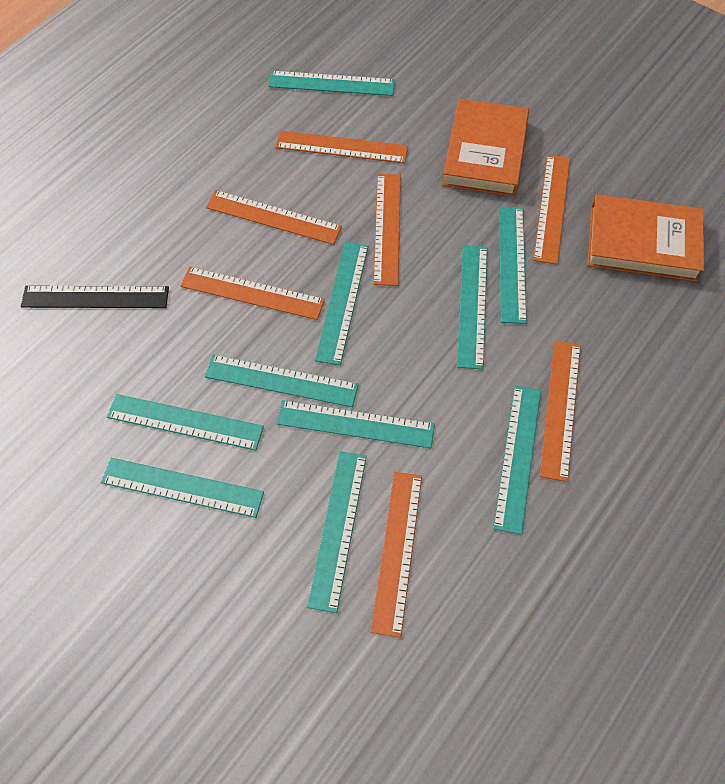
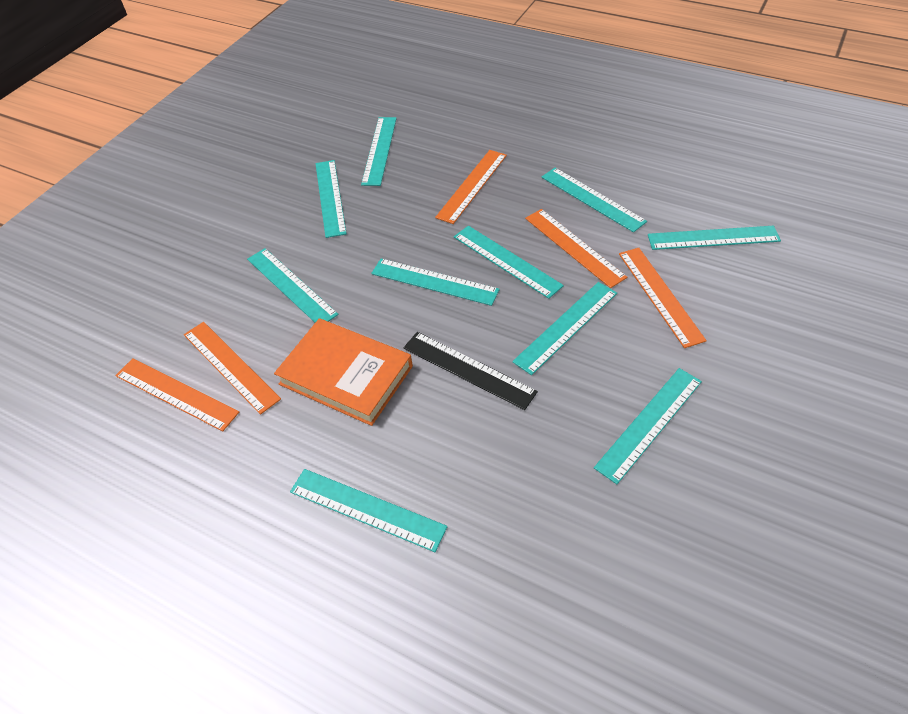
orange book: [442,98,529,197] [587,194,704,282] = 2 -> [274,318,413,426] = 1
orange ruler: [180,266,325,320] [206,190,342,245] [275,130,408,164] [371,472,422,638] [373,174,401,286] [533,155,570,265] [540,341,581,482] = 7 -> [115,358,239,432] [184,322,281,415] [435,150,507,224] [525,209,627,288] [619,248,707,348] = 5

